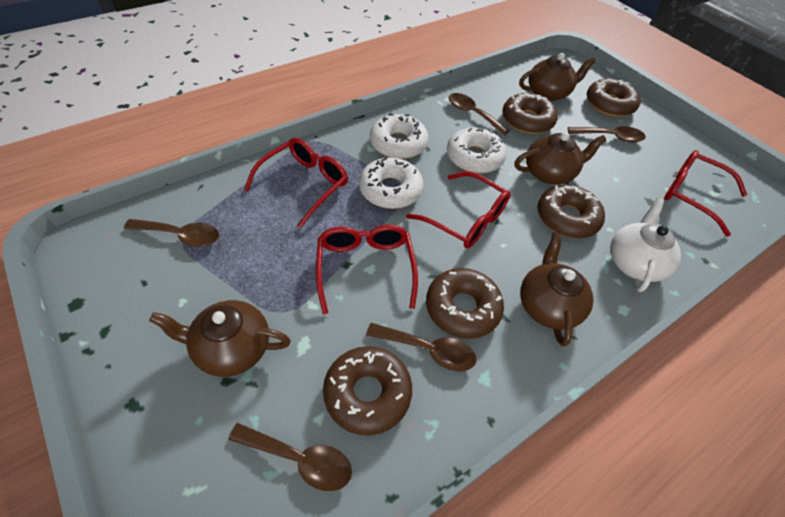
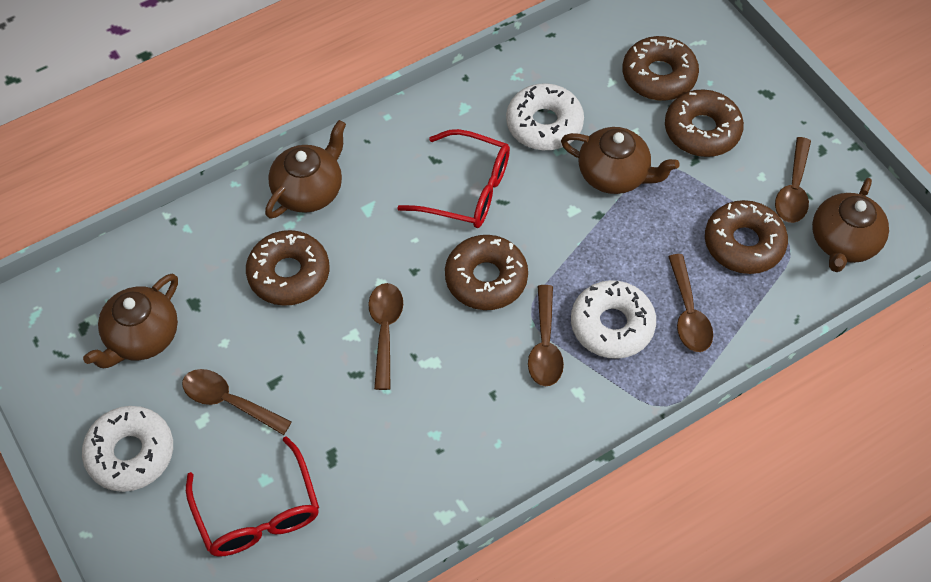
red glasses: [244,137,348,228] [316,225,418,314] [406,171,511,248] [664,150,747,237] = 4 -> [186,436,319,557] [397,129,510,228] = 2
white teapot: [610,198,681,292] = 1 -> none = 0

